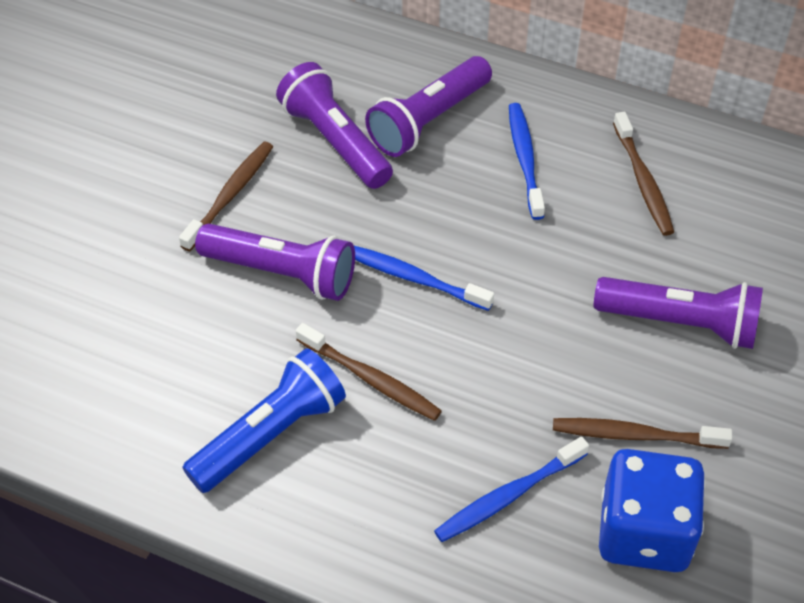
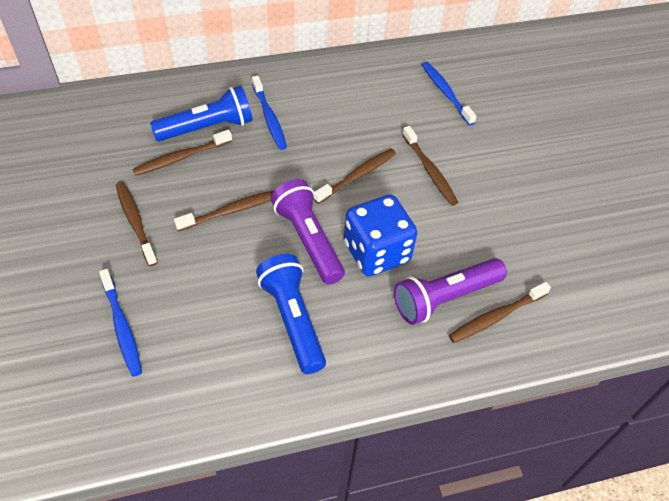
blue flashlight: [182,348,346,493] = 1 -> [150,85,253,142] [256,254,326,374] = 2
brown toothbrush: [179,142,273,251] [296,323,442,421] [553,418,732,449] [613,112,674,236] = 4 -> [116,182,158,266] [133,130,232,175] [174,190,275,231] [313,149,396,204] [402,126,459,206] [449,282,551,343] = 6
purple flashlight: [195,224,355,301] [276,62,393,189] [365,56,492,157] [594,277,763,349] = 4 -> [271,179,345,285] [394,258,507,325] = 2

